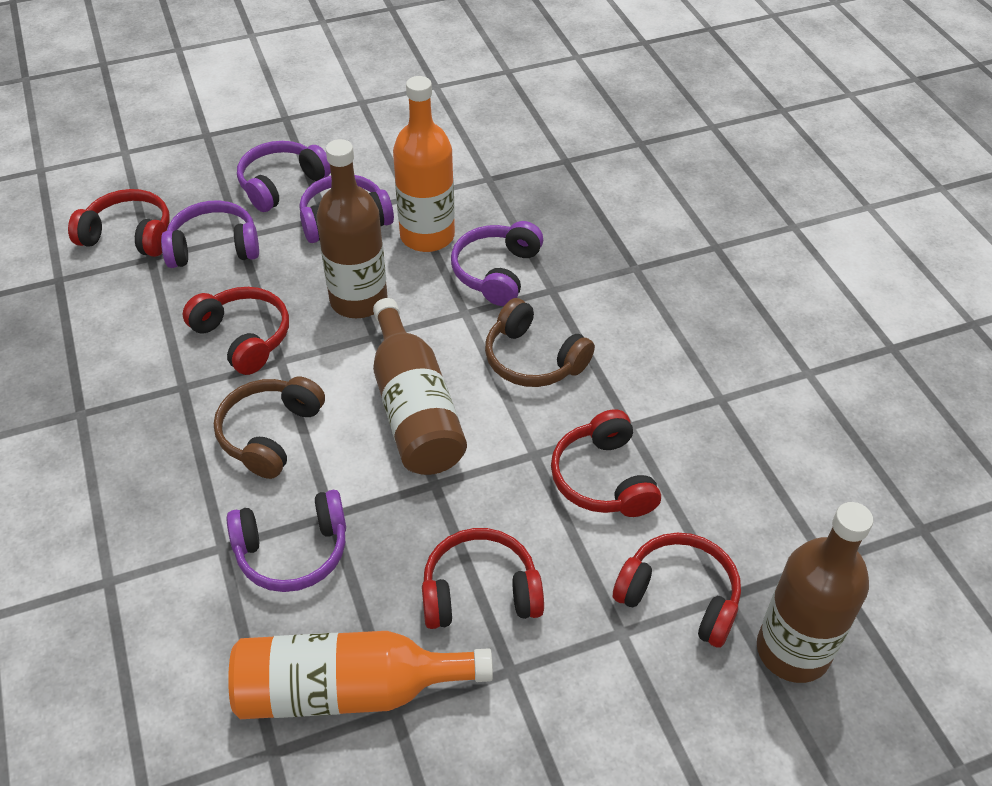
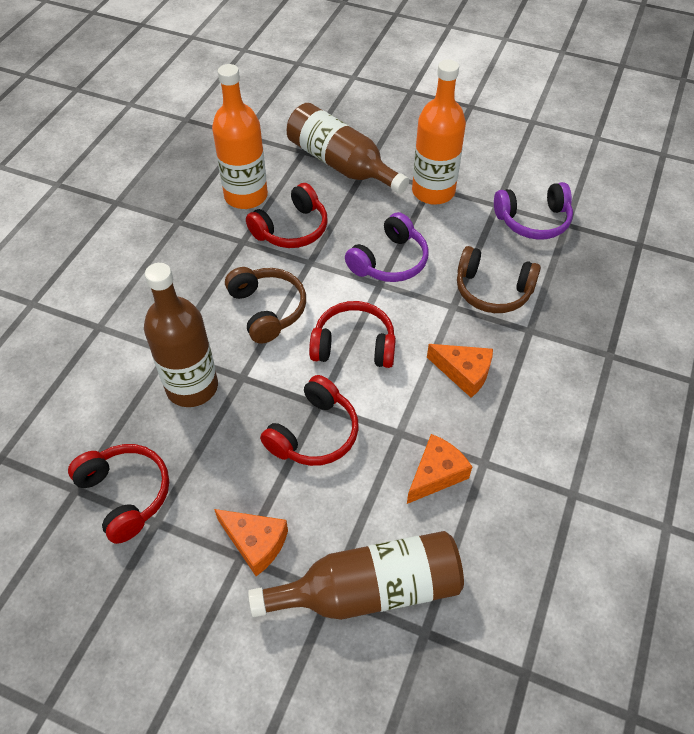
orange cheese: none = 0 -> [214,509,288,576] [407,434,472,504] [427,344,493,398] = 3
purple headphones: [161,201,259,268] [227,490,346,592] [237,141,331,212] [300,175,394,243] [451,221,543,306] = 5 -> [345,212,429,282] [494,182,573,240] = 2
red headphones: [68,189,170,257] [183,287,289,375] [422,528,544,629] [551,409,661,517] [613,533,741,648] = 5 -> [68,444,169,544] [246,183,328,248] [260,375,359,466] [309,301,396,368] = 4

